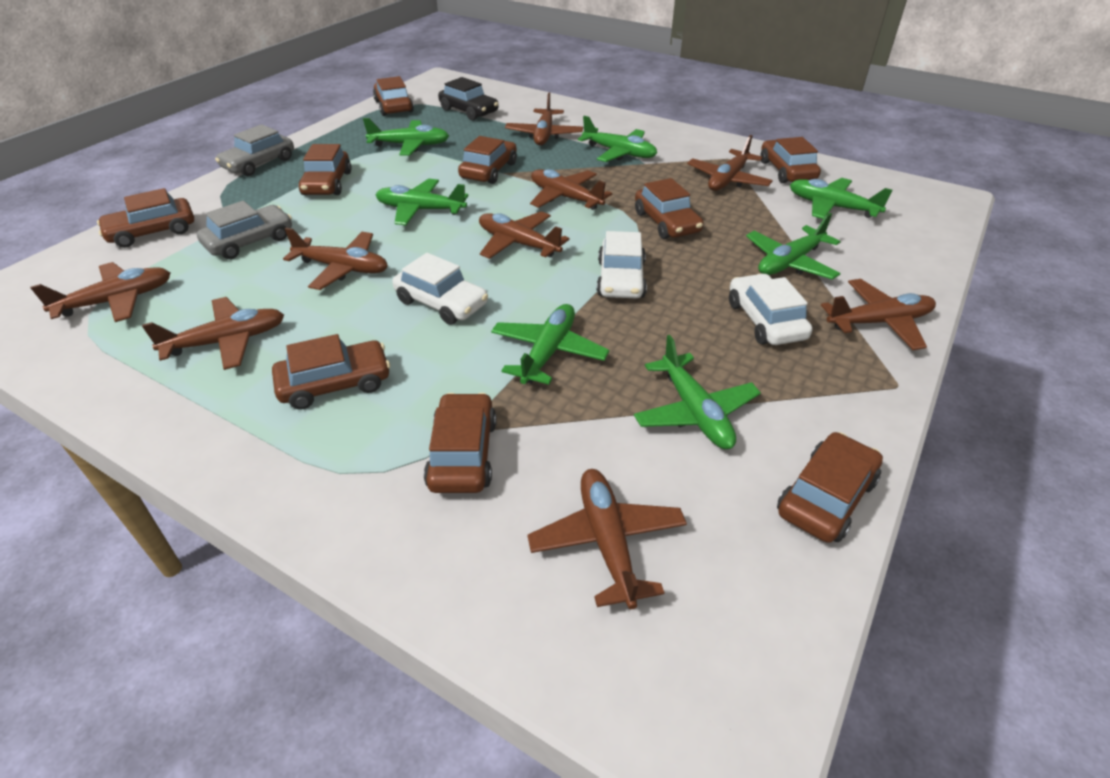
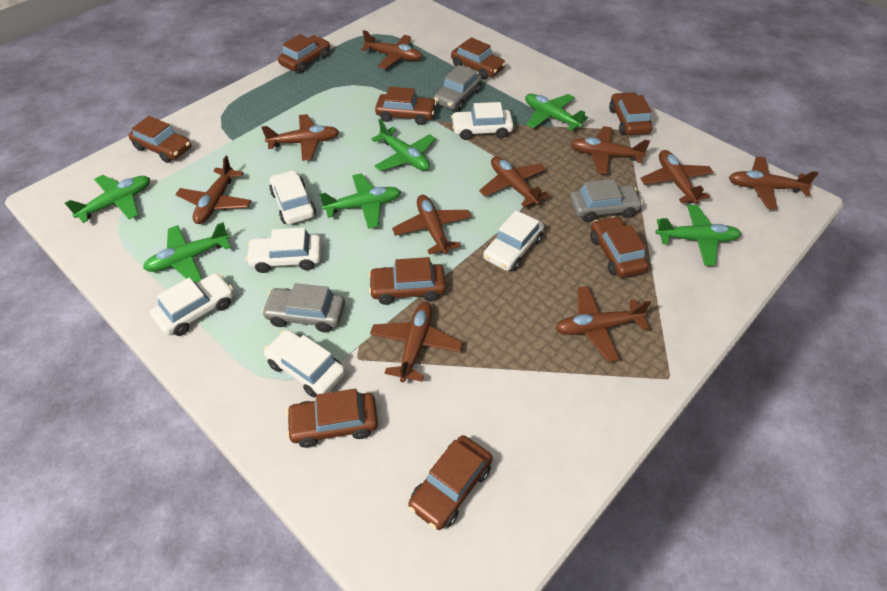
black car: [438,77,499,120] = 1 -> none = 0
brown plane: [30,262,170,322] [142,297,284,370] [283,228,388,290] [479,211,570,259] [505,93,583,145] [527,469,687,609] [530,169,612,210] [687,135,773,191] [821,279,936,350] = 9 -> [175,156,251,224] [261,114,339,161] [361,30,422,69] [370,302,463,382] [392,195,472,255] [479,156,549,207] [555,286,651,362] [570,126,650,174] [640,150,714,204] [729,157,819,210] = 10
green plane: [363,118,449,155] [376,179,468,225] [491,304,609,385] [578,116,657,162] [634,335,761,449] [746,213,841,280] [790,178,892,219] = 7 -> [65,175,150,223] [143,222,231,283] [319,174,401,229] [371,119,436,171] [525,94,588,131] [656,205,741,266] = 6
grey car: [197,201,292,259] [215,124,294,176] = 2 -> [262,283,345,332] [434,65,482,111] [570,179,643,222] = 3
white car: [392,253,488,325] [597,231,647,298] [729,273,812,345] = 3 -> [150,273,234,336] [246,227,322,273] [264,330,345,398] [269,170,316,224] [451,102,514,140] [483,210,544,271] = 6

